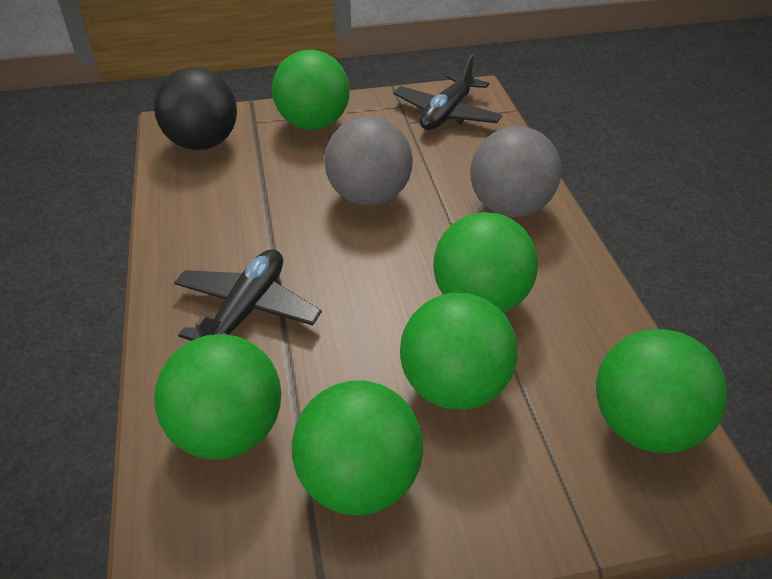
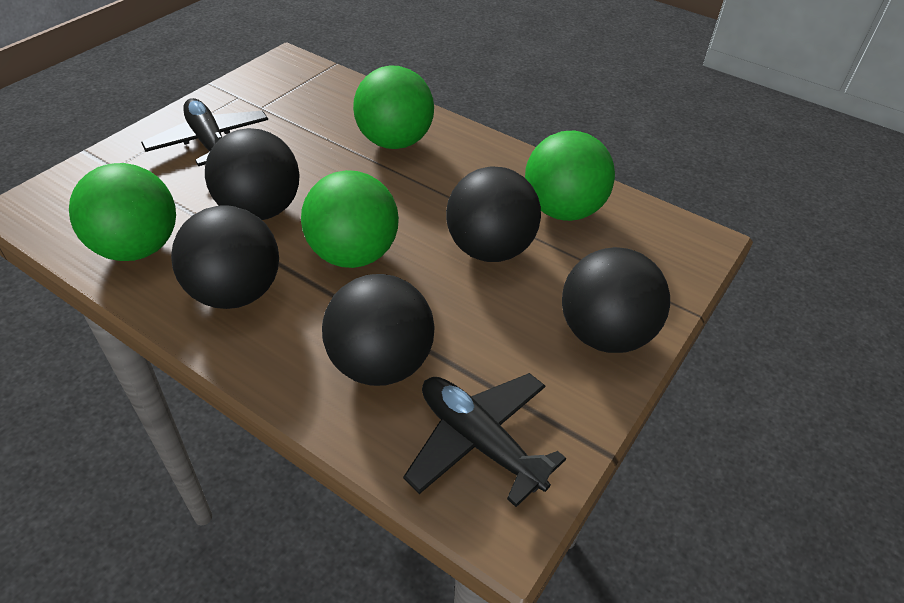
black ball: [154,68,237,150] = 1 -> [171,205,279,309] [205,128,300,220] [322,274,435,386] [446,167,541,262] [562,247,670,353] = 5
green ball: [154,334,281,459] [272,50,350,130] [292,381,423,515] [400,293,518,410] [433,212,538,313] [596,329,727,453] = 6 -> [69,163,176,261] [301,170,399,268] [353,65,434,149] [525,130,615,221] = 4
grey ball: [324,116,413,206] [470,126,562,217] = 2 -> none = 0

